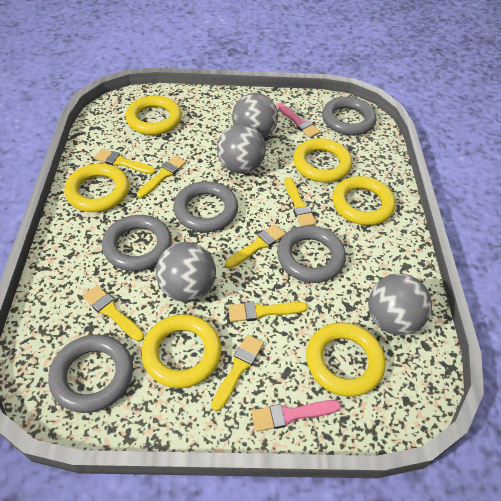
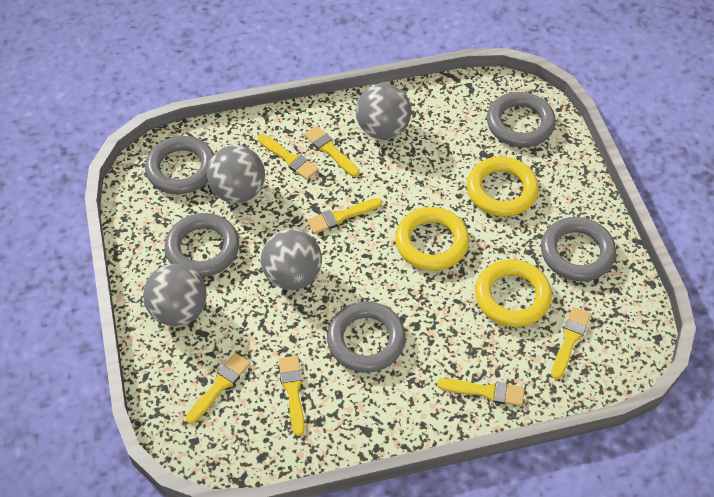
pink brush: [252,400,341,432] [277,103,320,138] = 2 -> none = 0
yellow ring: [64,163,129,212] [126,95,182,135] [141,314,222,388] [293,138,352,183] [306,322,386,397] [332,176,395,225] = 6 -> [395,207,469,271] [467,156,539,217] [475,259,552,327] = 3

